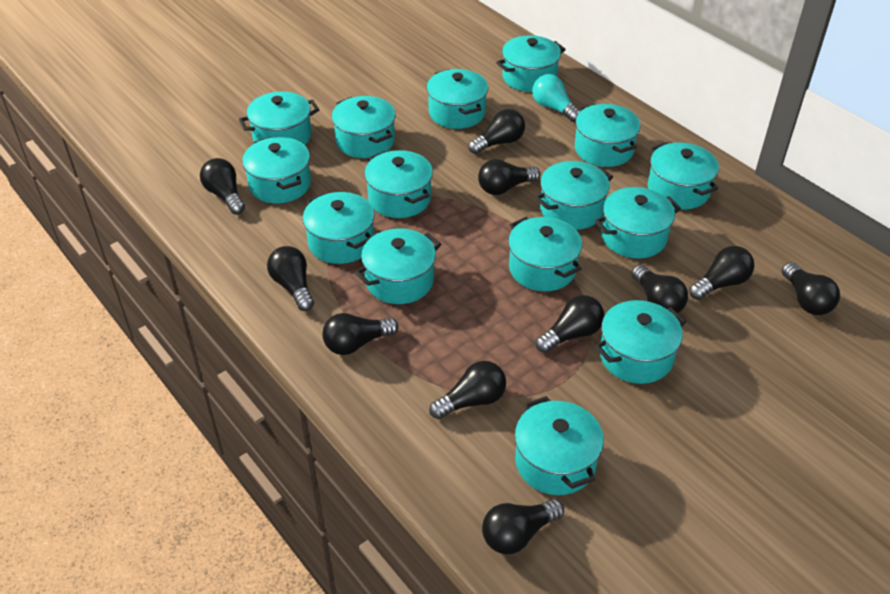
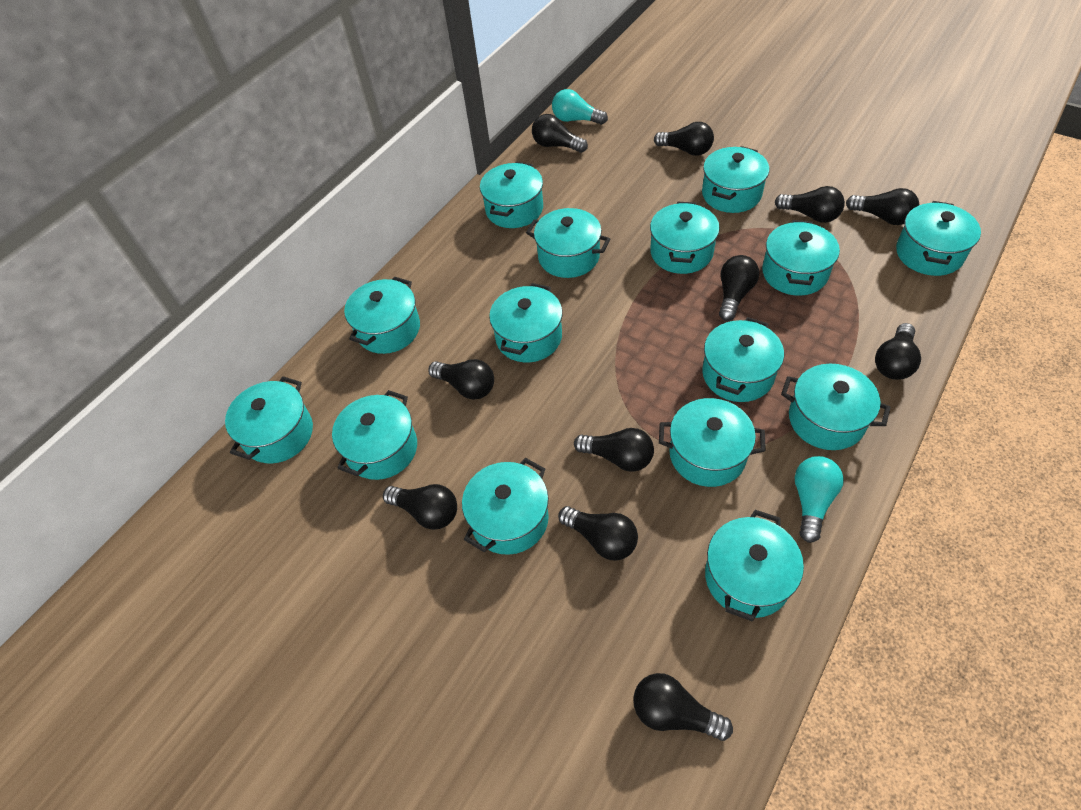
turquoise light bulb: [532,74,580,122] = 1 -> [552,89,608,125] [795,456,844,543] = 2

